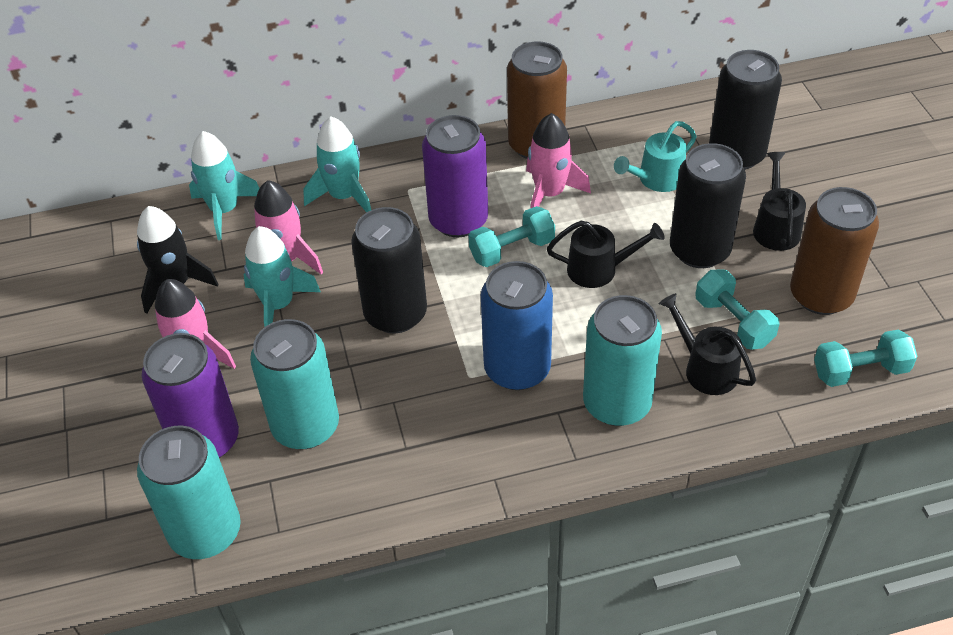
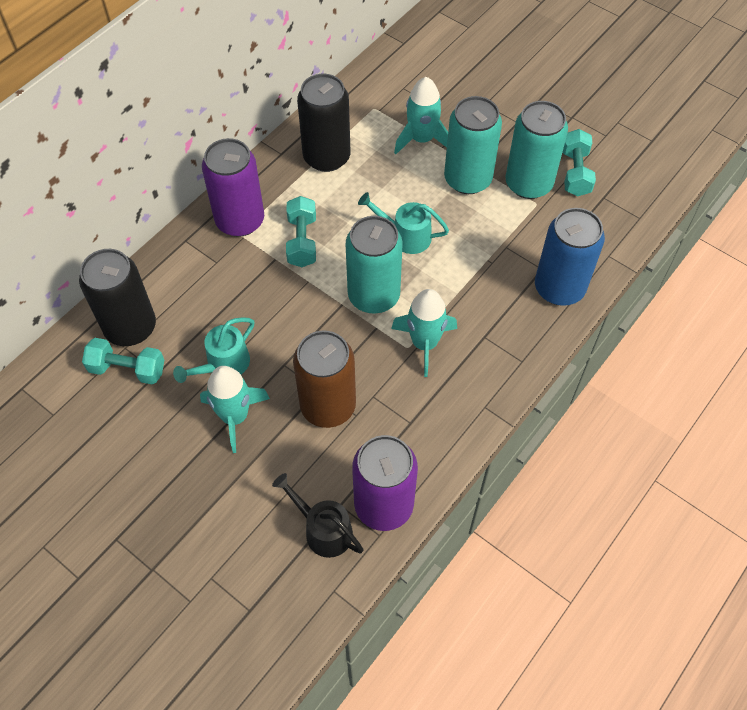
black can: [351,207,427,333] [670,143,746,268] [709,50,782,170] = 3 -> [79,249,156,346] [297,74,351,172] = 2
black rocket: [137,206,218,313] = 1 -> none = 0
black watering can: [547,221,664,288] [659,293,756,395] [753,152,806,251] = 3 -> [272,473,364,558] = 1
brown can: [507,42,567,159] [790,187,879,315] = 2 -> [293,331,356,428] = 1
pink rocket: [155,279,236,369] [245,180,323,274] [526,113,591,208] = 3 -> none = 0
turquoise watering can: [614,121,697,192] = 1 -> [173,317,254,383] [358,192,449,254] = 2

